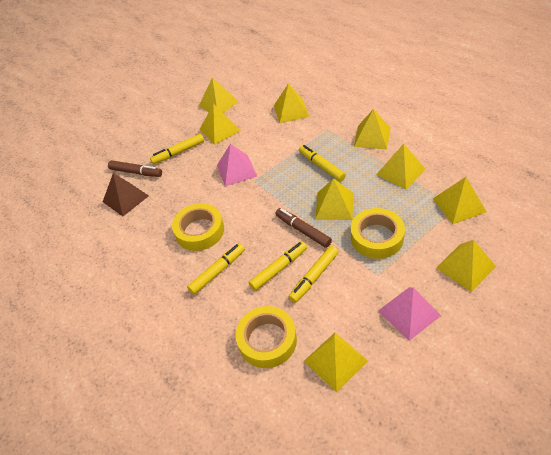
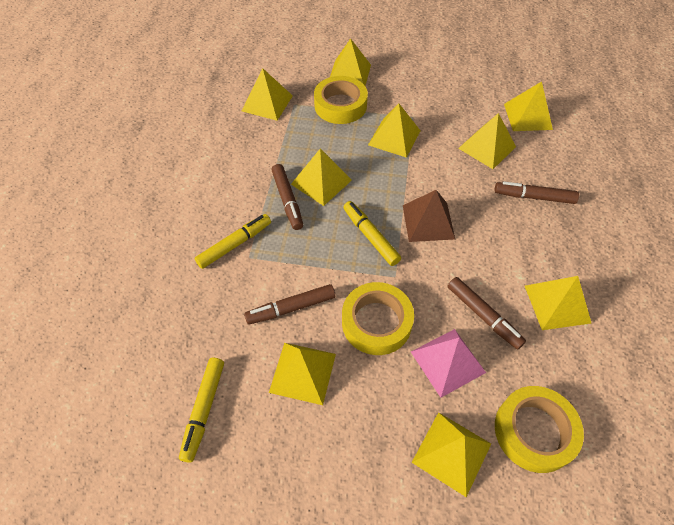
brown marker: [108,160,162,177] [275,208,332,248] = 2 -> [244,284,336,325] [272,164,303,230] [448,277,526,350] [495,182,579,204] = 4
pink pyramid: [217,144,257,186] [378,287,441,341] = 2 -> [411,329,486,398] = 1
yellow marker: [150,134,204,164] [187,243,245,295] [249,241,307,291] [289,246,338,303] [299,145,346,181] = 5 -> [179,358,224,463] [195,214,271,269] [343,201,401,266] = 3

